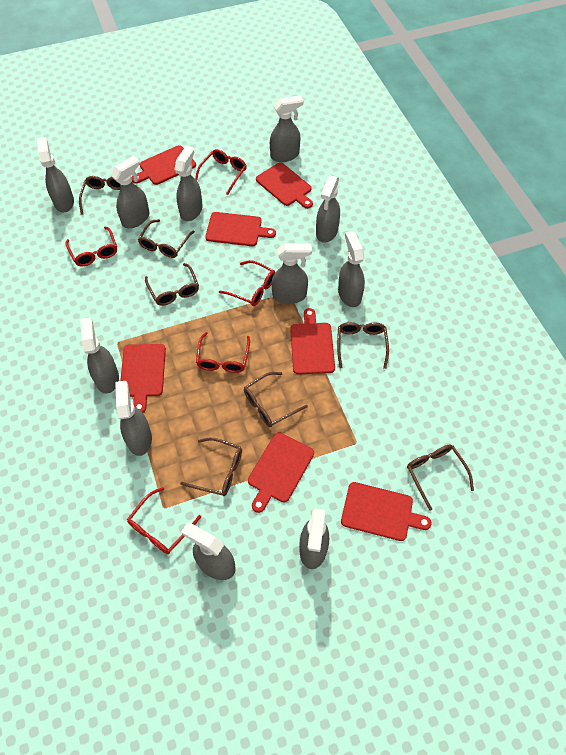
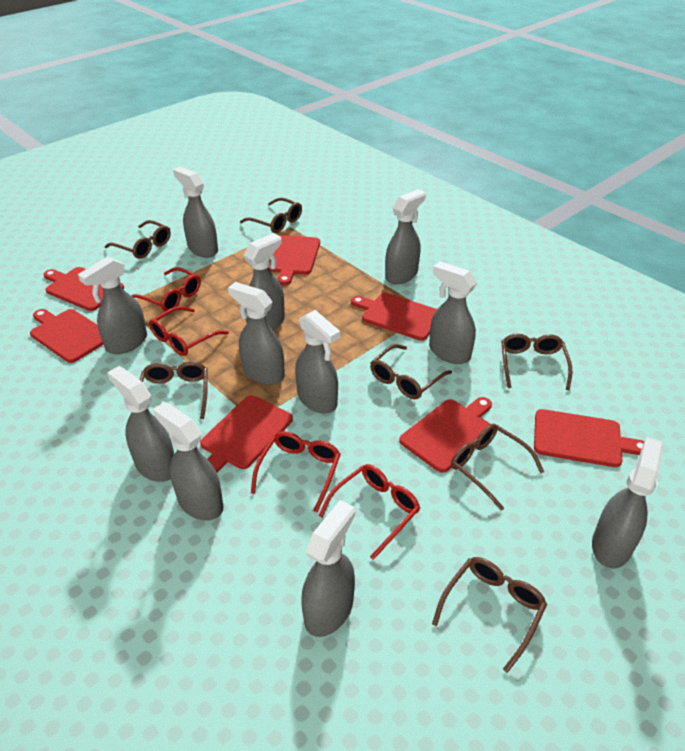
red glasses: [65,227,117,266] [127,487,201,554] [195,149,247,195] [196,332,250,373] [219,260,275,306] = 5 -> [132,267,201,312] [149,306,229,356] [251,431,341,512] [319,464,420,560] = 4

